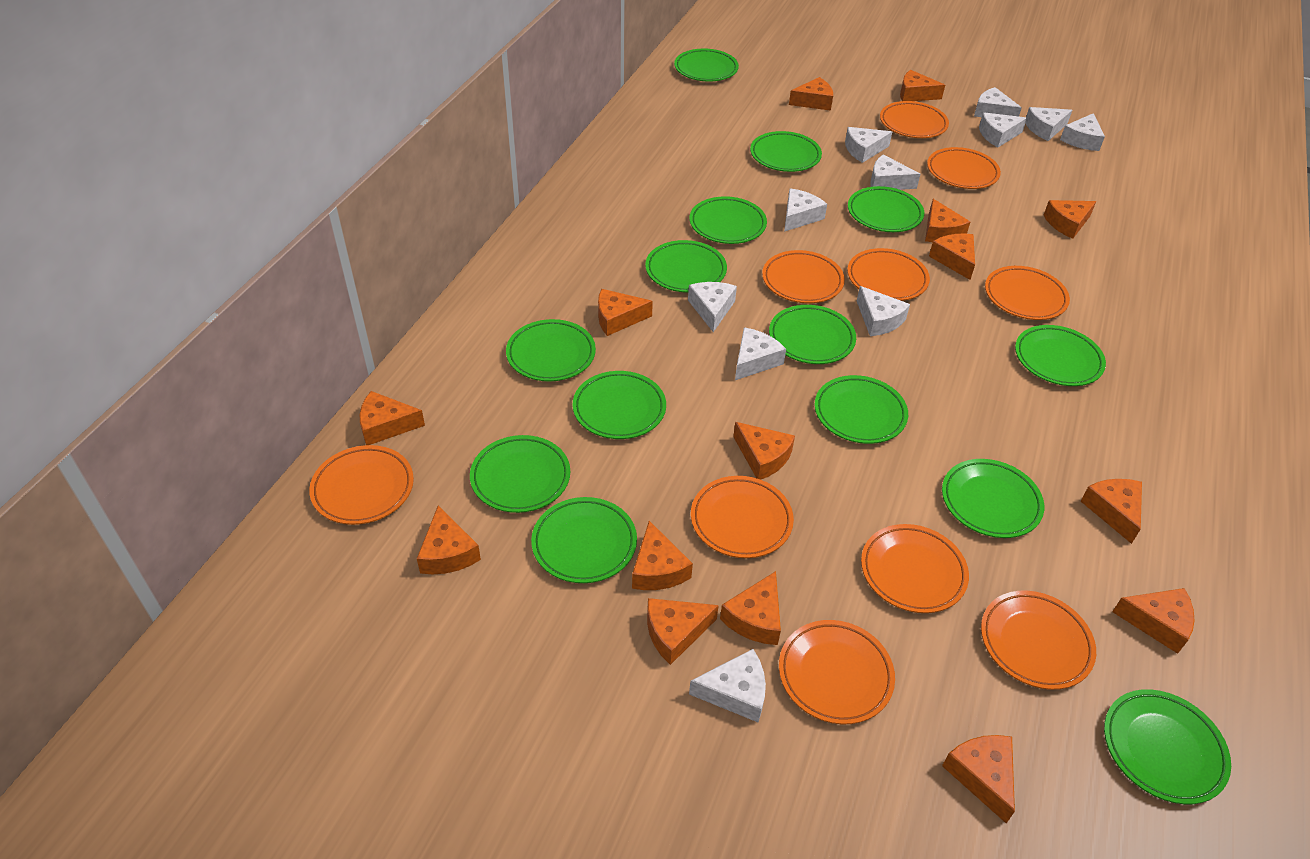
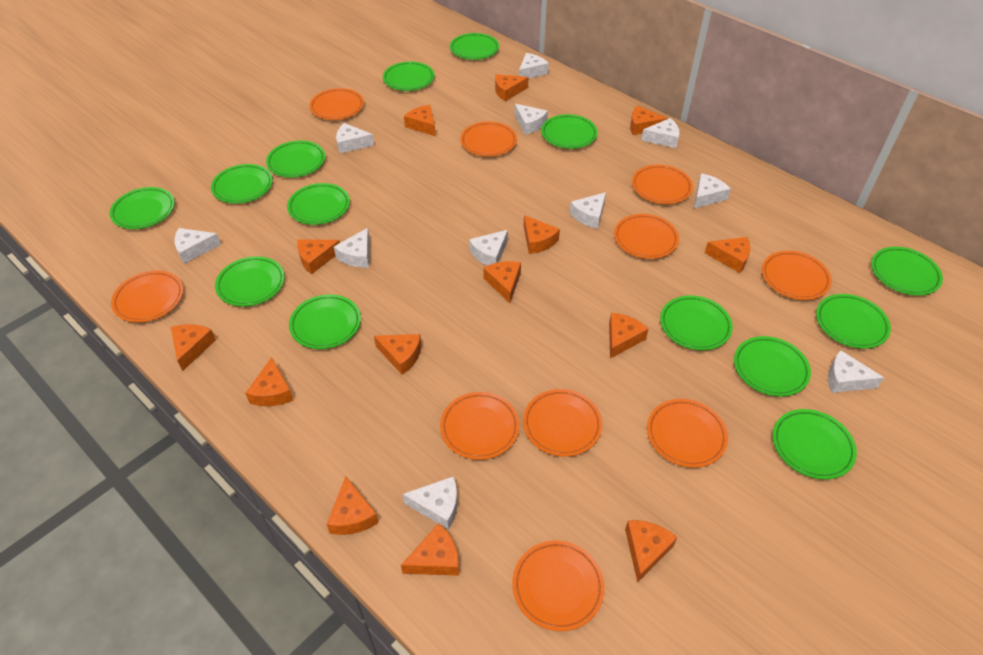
orange cheese: [360,391,425,445] [417,506,481,574] [598,289,653,336] [632,521,693,590] [647,598,719,665] [720,571,781,645] [733,422,795,480] [789,77,833,111] [900,70,945,101] [925,199,970,242] [929,233,975,280] [942,735,1015,823] [1044,200,1096,239] [1081,479,1142,544] [1112,588,1195,654] = 15 -> [171,324,216,371] [245,357,293,406] [297,239,340,274] [326,476,379,535] [374,334,421,375] [401,523,459,576] [404,105,436,136] [483,261,521,303] [495,74,528,101] [524,215,560,254] [609,313,649,358] [625,520,677,583] [630,106,668,135] [705,237,750,273] = 14

